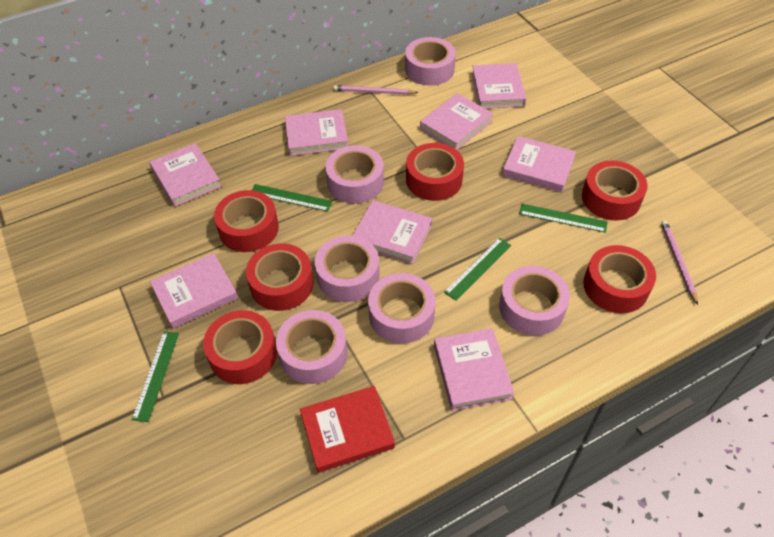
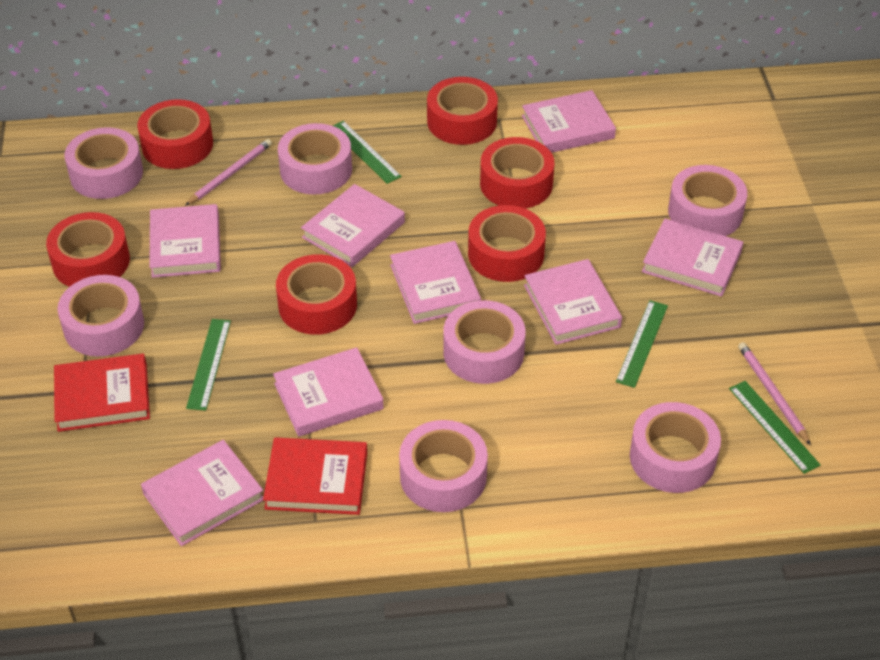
pink tape: [276,310,347,384] [315,236,380,302] [325,145,384,203] [368,273,435,343] [405,37,456,86] [499,266,570,336] = 6 -> [58,275,144,356] [65,127,143,199] [278,123,352,195] [399,420,488,512] [444,300,526,384] [630,402,721,493] [668,165,747,236] = 7
red book: [300,386,395,473] = 1 -> [54,354,150,432] [263,437,367,515] = 2

